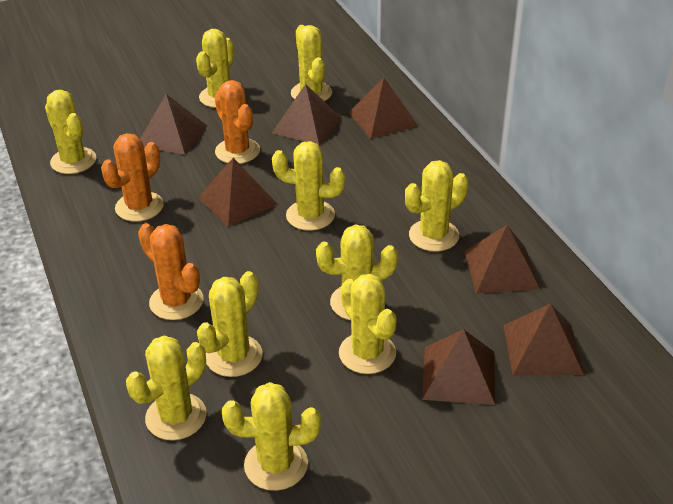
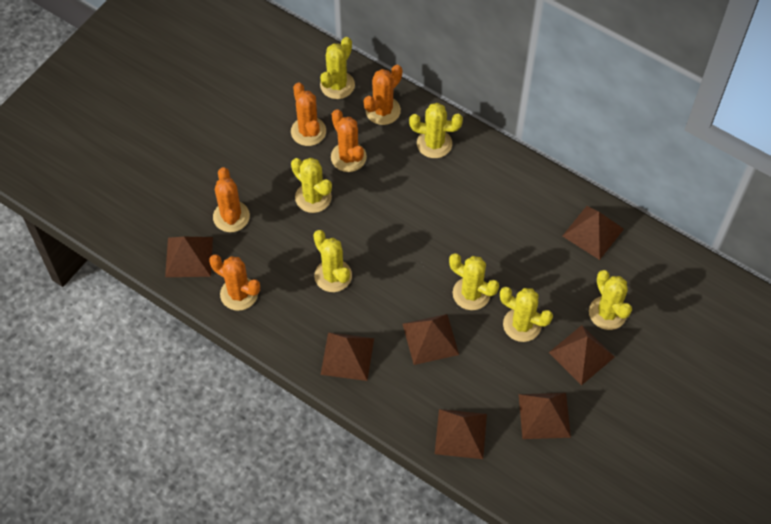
orange cactus: [101,133,164,222] [138,223,204,320] [214,80,260,164] = 3 -> [209,254,260,311] [213,167,250,232] [291,82,326,146] [331,109,367,172] [364,65,402,125] = 5
yellow cactus: [45,90,96,174] [126,336,207,440] [196,29,234,108] [197,271,263,377] [222,382,321,491] [272,141,345,231] [291,25,332,101] [316,225,398,320] [339,274,397,374] [405,160,468,252] = 10 -> [291,158,332,213] [313,230,352,292] [320,37,355,99] [409,103,463,158] [449,253,499,310] [500,287,553,342] [589,270,632,330] = 7

